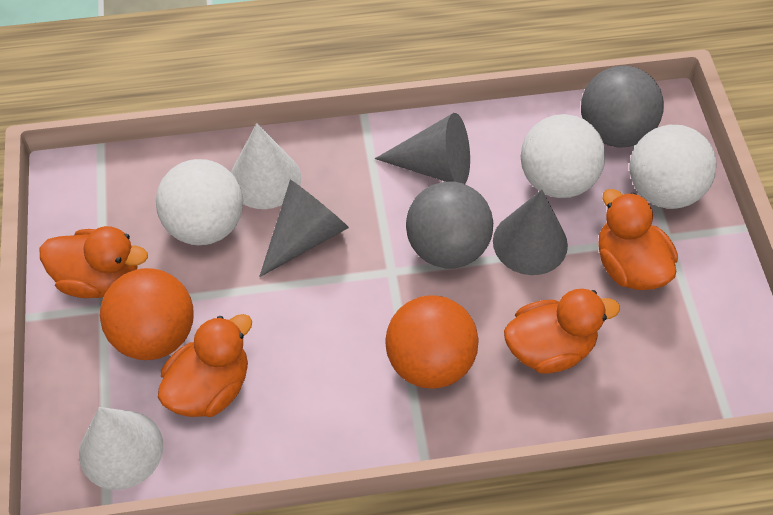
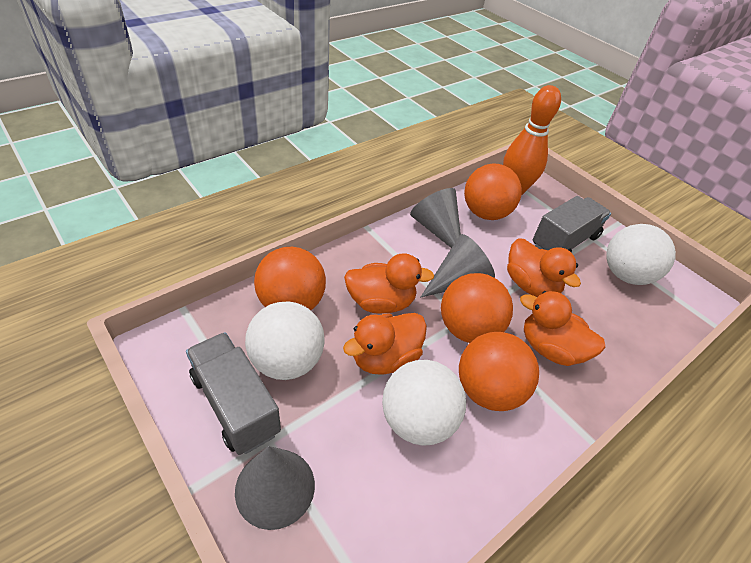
grey ball: [406,181,493,268] [581,66,664,148] = 2 -> none = 0
grey truck: none = 0 -> [186,333,281,455] [533,196,611,252] = 2
orange ball: [100,268,193,360] [385,295,479,389] = 2 -> [254,247,326,310] [441,273,513,343] [459,332,539,411] [464,164,522,220] = 4
orange bowling pin: none = 0 -> [503,85,561,195] = 1
white cone: [79,407,163,490] [231,123,301,209] = 2 -> none = 0

